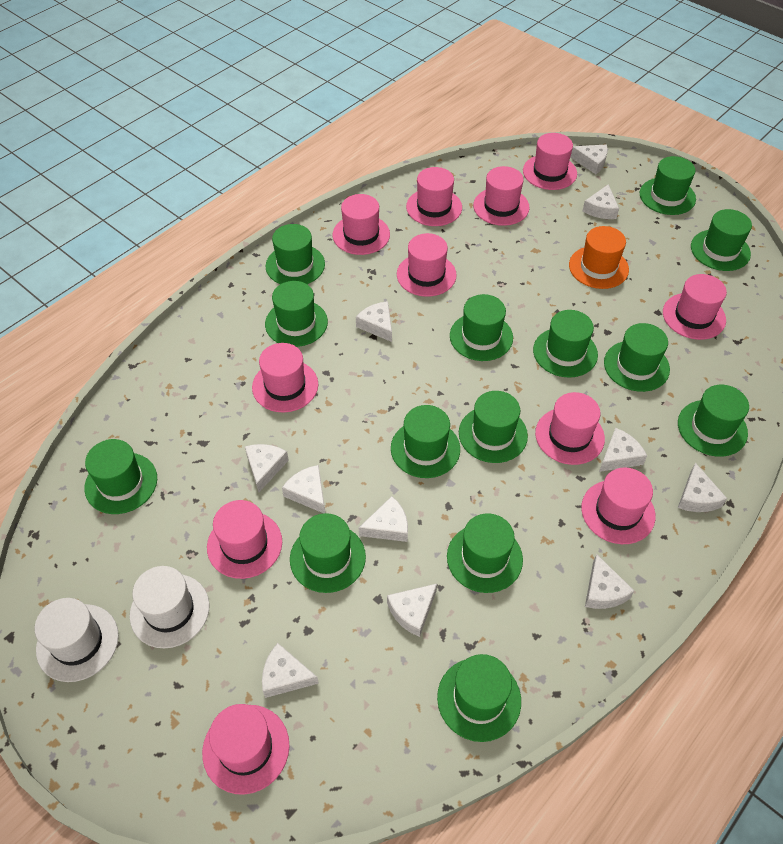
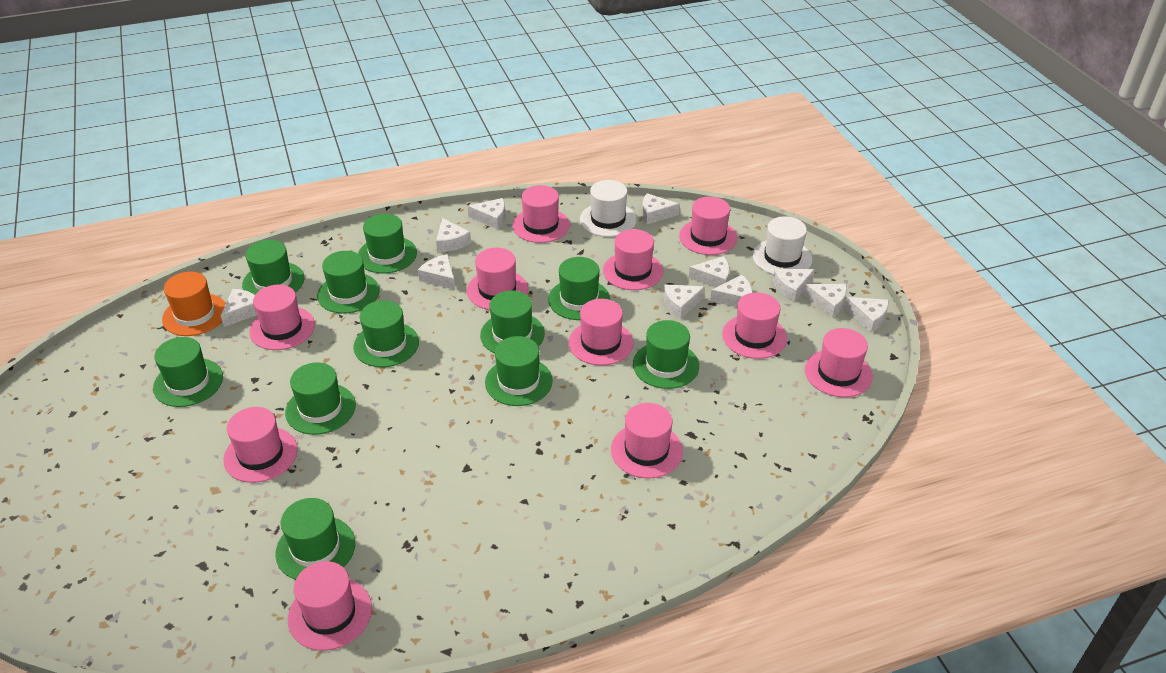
green hat: [84,439,157,514] [265,281,328,347] [266,224,325,284] [290,513,366,593] [391,405,460,478] [437,654,521,742] [447,513,523,593] [450,294,513,361] [459,391,528,463] [533,310,598,378] [604,323,670,392] [640,156,696,215] [678,385,749,457] [691,209,752,271] = 14 -> [153,337,223,407] [242,240,304,295] [275,498,355,580] [285,362,356,435] [317,251,380,314] [353,300,419,367] [358,214,417,274] [480,290,545,353] [485,336,553,406] [548,257,610,320] [633,320,699,389] = 11

